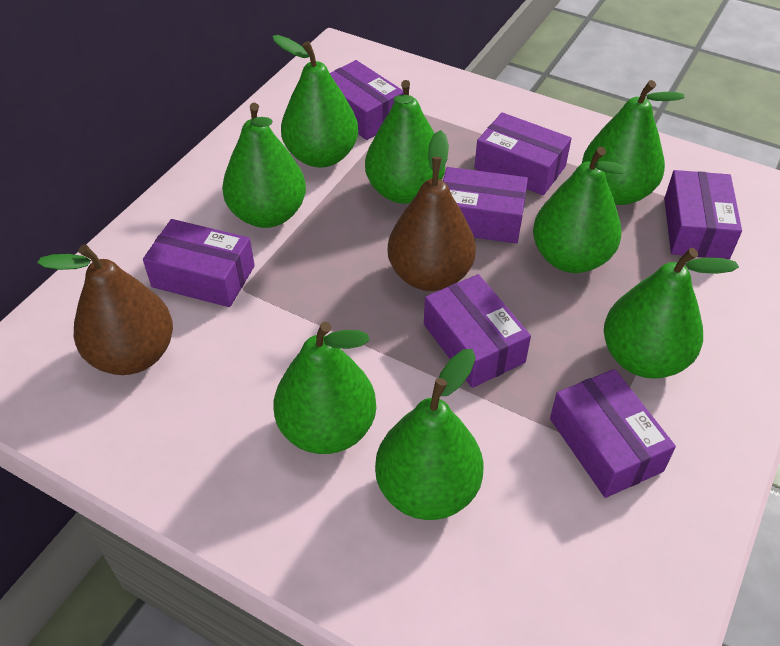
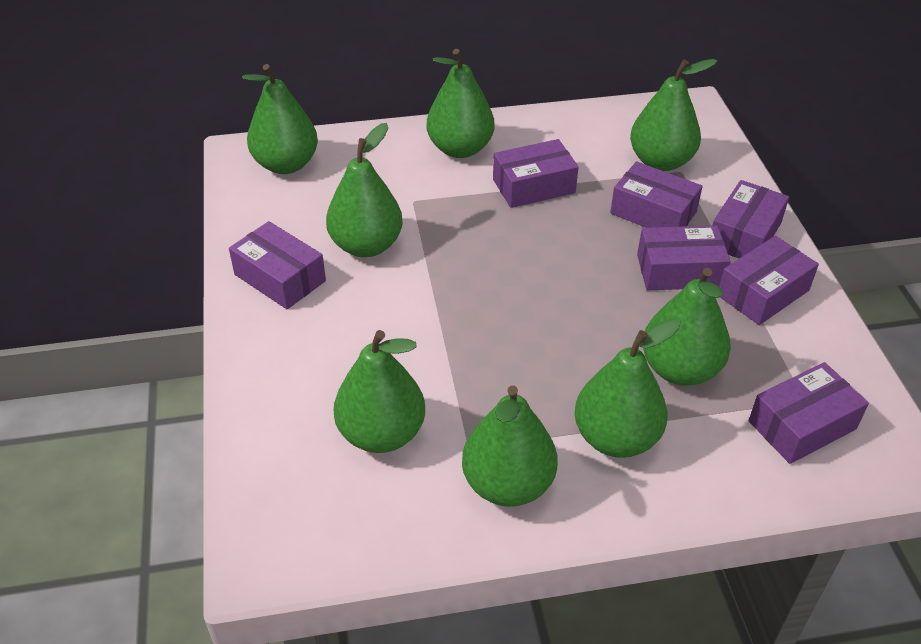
brown pear: [37,244,173,375] [387,130,476,291] = 2 -> none = 0

